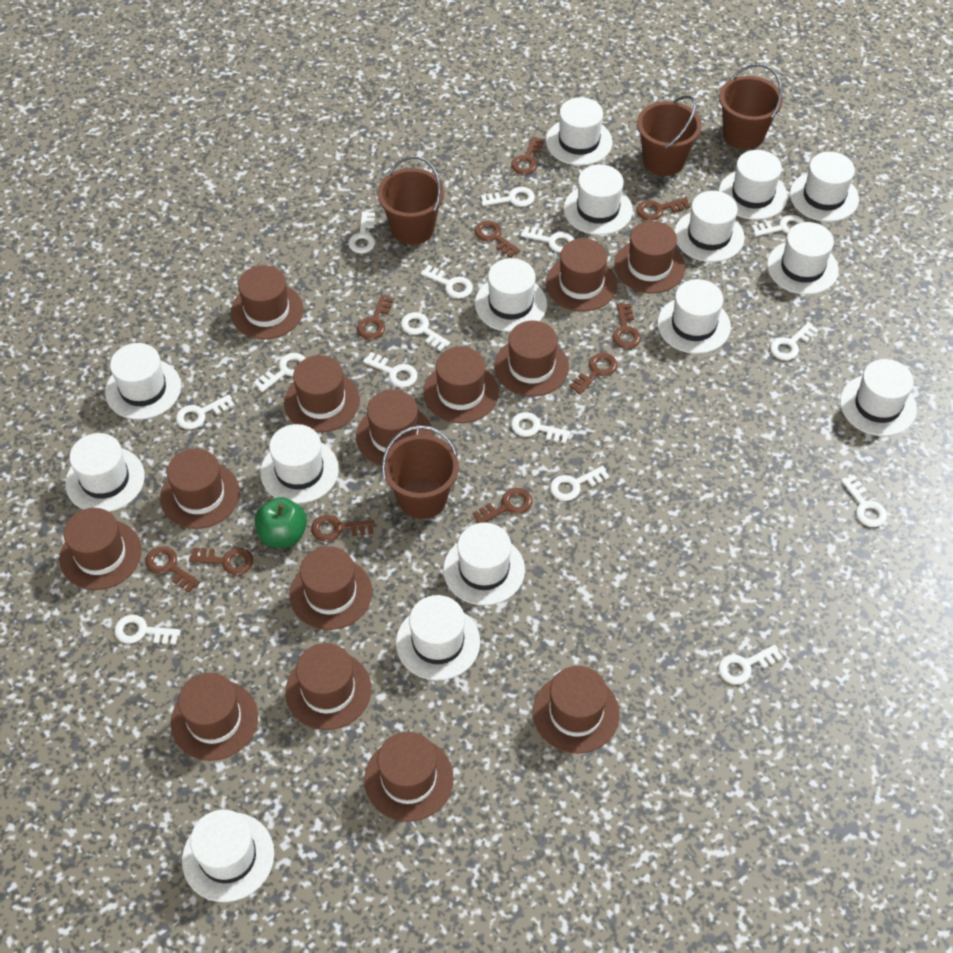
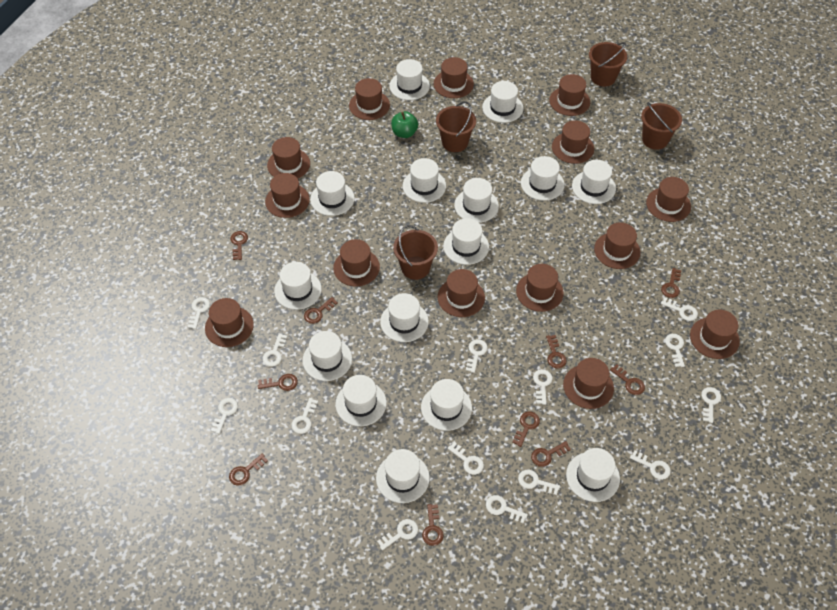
white key: [114,615,181,645] [176,394,235,429] [254,353,306,392] [348,212,375,253] [363,352,418,388] [401,312,450,351] [421,265,473,299] [481,187,535,207] [511,412,571,444] [521,226,574,253] [550,466,610,501] [718,645,783,685] [752,215,805,237] [770,322,819,360] [841,475,887,527] = 15 -> [187,297,210,329] [210,398,238,434] [263,333,287,367] [291,398,318,434] [377,519,418,550] [448,442,484,475] [466,339,488,373] [486,495,528,523] [518,470,560,495] [533,369,552,405] [630,450,671,480] [661,297,698,321] [665,334,685,367] [701,387,721,423] = 14

